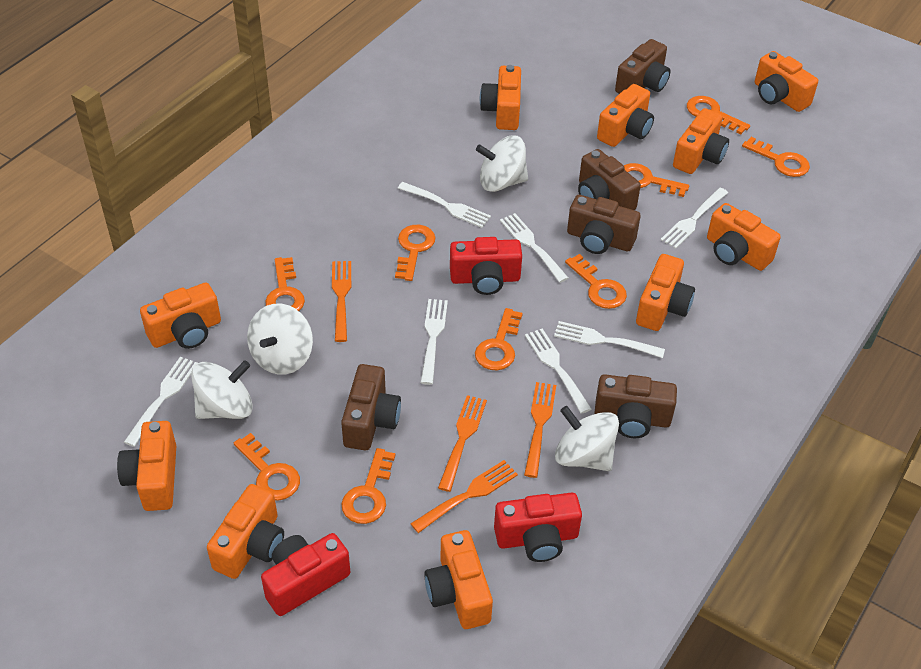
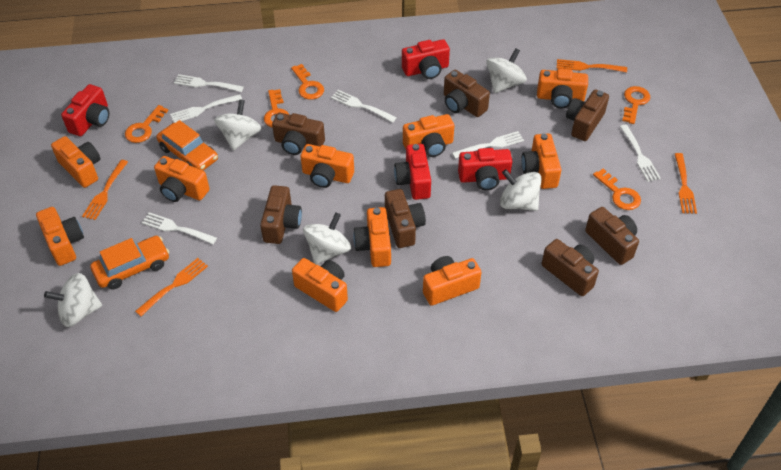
brown camera: [341,364,401,450] [567,195,640,254] [578,149,641,210] [594,374,677,438] [615,39,671,94] = 5 -> [260,185,302,244] [272,113,325,155] [385,189,426,248] [444,70,490,117] [542,239,599,296] [566,89,609,141] [585,207,639,265] = 7
orange car: none = 0 -> [90,236,169,289] [156,120,218,171] = 2
orange key: [234,433,300,501] [265,257,305,311] [341,448,396,524] [395,225,436,281] [475,308,523,370] [565,254,627,309] [624,163,689,197] [687,96,750,134] [742,137,810,177] = 9 -> [125,105,168,143] [264,89,290,128] [291,64,324,100] [593,169,641,210] [622,86,650,124] = 5
red camera: [261,533,350,616] [450,237,522,295] [494,492,582,562] = 3 -> [61,84,109,136] [394,144,431,200] [402,39,450,79] [458,148,512,190] = 4
white fork: [124,357,197,447] [398,182,491,228] [420,299,448,385] [500,213,568,283] [525,329,591,414] [554,321,665,358] [660,188,728,249] = 7 -> [142,212,217,244] [170,94,242,123] [174,74,244,92] [331,90,397,123] [452,131,524,158] [620,125,661,182] = 6
white spinning top: [191,360,253,419] [247,304,313,375] [476,135,528,192] [555,406,619,471] = 4 -> [44,273,102,327] [214,99,261,151] [303,212,351,265] [486,48,527,93] [500,169,541,211] = 5

